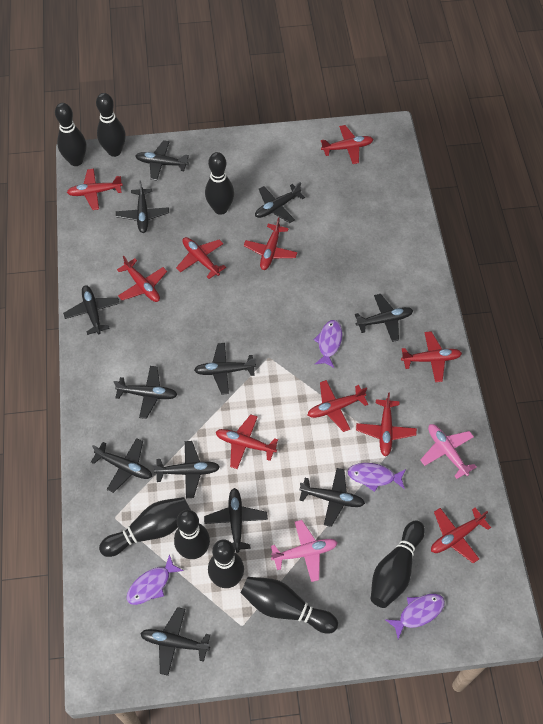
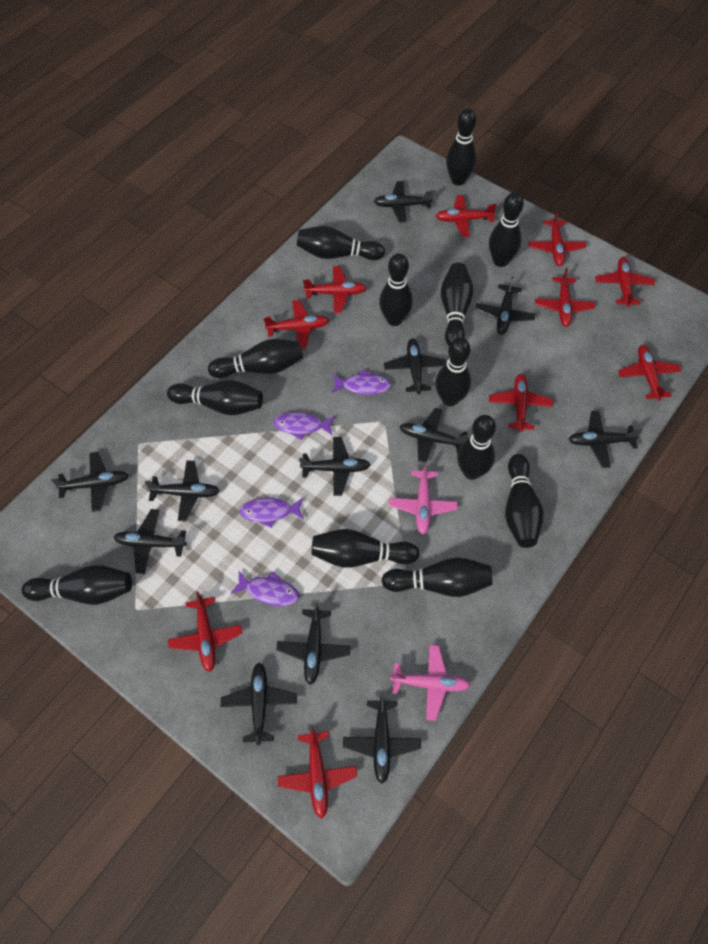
black bowling pin: [55,103,86,166] [96,93,126,157] [99,497,191,557] [174,510,210,559] [205,152,234,215] [208,539,244,588] [241,577,338,634] [371,521,425,608] = 8 -> [22,565,132,605] [167,380,263,415] [208,339,303,378] [297,226,385,260] [312,529,419,568] [379,253,413,326] [382,557,493,597] [435,337,471,406] [441,263,474,346] [446,109,477,186] [457,415,496,480] [489,192,524,267] [505,454,544,548] = 13

